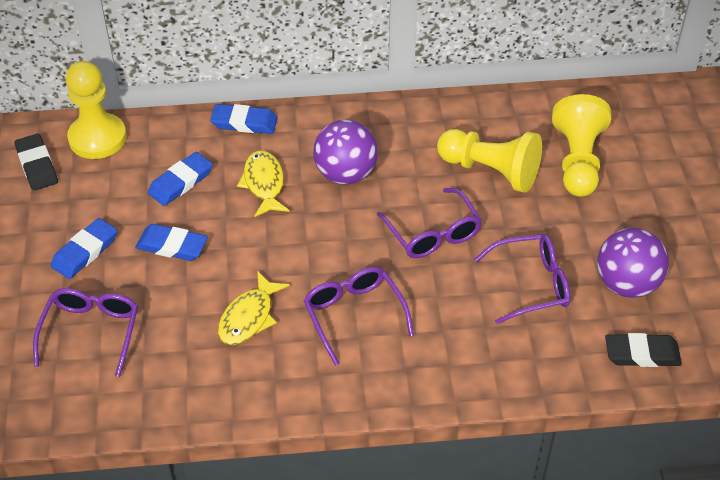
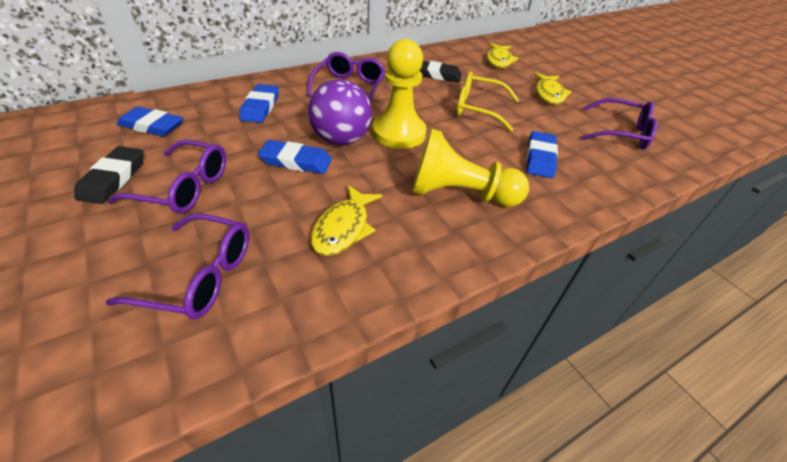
purple ball: [313,120,378,185] [597,228,669,298] = 2 -> [308,79,372,145] = 1
yellow fish: [218,271,290,345] [237,151,290,217] = 2 -> [311,185,382,256] [486,43,519,68] [534,73,572,105] = 3
yellow glasses: none = 0 -> [456,72,519,132] = 1
yellow pawn: [66,61,127,159] [437,129,542,193] [552,94,611,197] = 3 -> [372,39,427,149] [412,129,529,207] = 2

